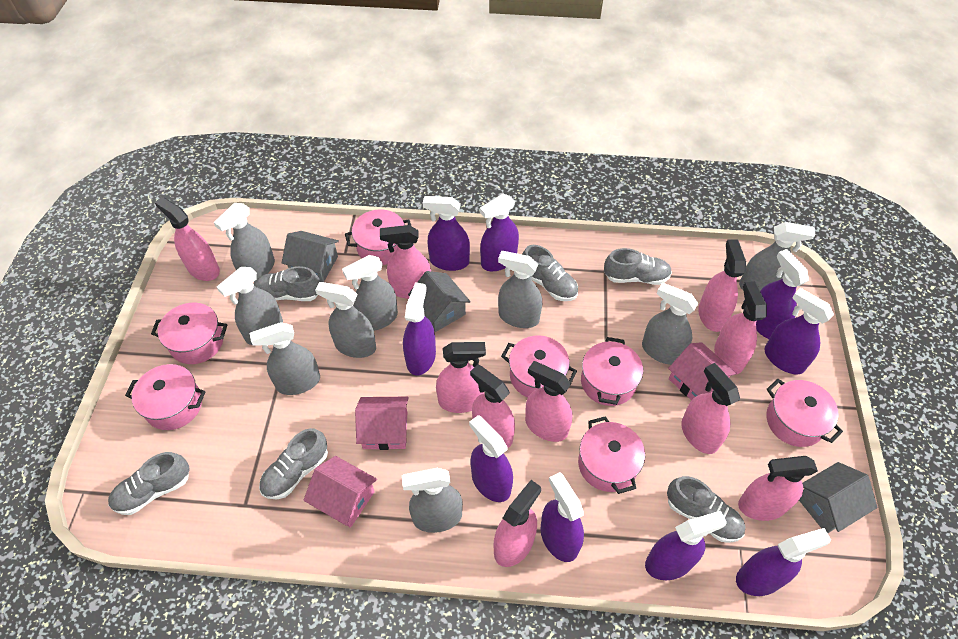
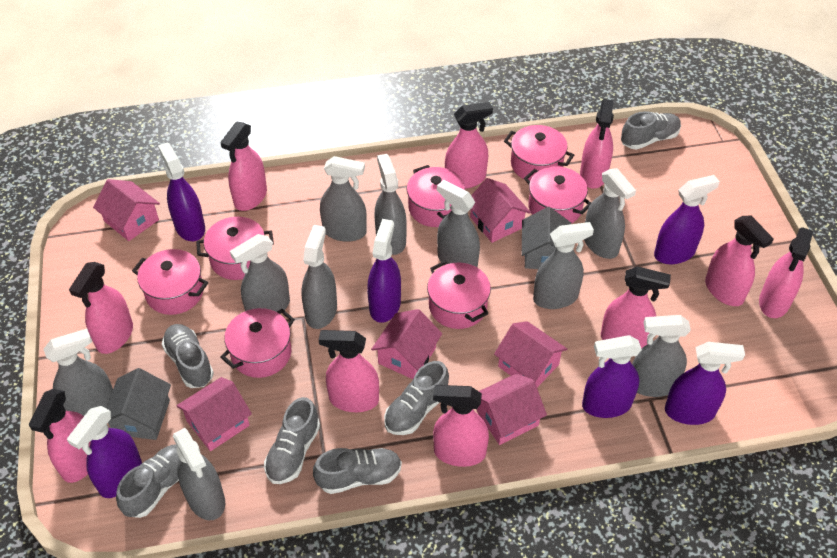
grey house: [282,231,339,282] [408,271,471,332] [799,462,878,533] = 3 -> [106,368,171,440] [522,207,571,269] = 2
grey spray bottle: [214,203,275,282] [217,267,283,345] [250,322,320,395] [315,282,376,358] [342,255,398,331] [402,468,463,533] [498,251,542,328] [642,283,698,365] [739,222,815,291] = 9 -> [44,329,113,416] [173,428,225,520] [230,234,290,314] [301,225,337,329] [320,156,367,242] [375,154,407,255] [437,180,480,267] [533,222,594,309] [584,168,636,259] [632,315,691,397] = 10
pink house: [303,456,377,528] [355,397,409,450] [668,342,737,400] = 3 -> [93,179,160,241] [176,377,252,451] [371,309,442,379] [470,178,531,243] [477,373,547,445] [494,321,567,387] = 6
purple spray bottle: [403,282,436,375] [423,196,470,271] [469,415,513,502] [480,194,519,271] [540,472,584,562] [645,511,727,580] [736,528,831,596] [756,249,809,339] [765,288,834,374] = 9 -> [67,406,142,498] [158,142,205,241] [367,219,401,323] [582,335,642,418] [654,175,720,264] [665,342,745,425] = 6

